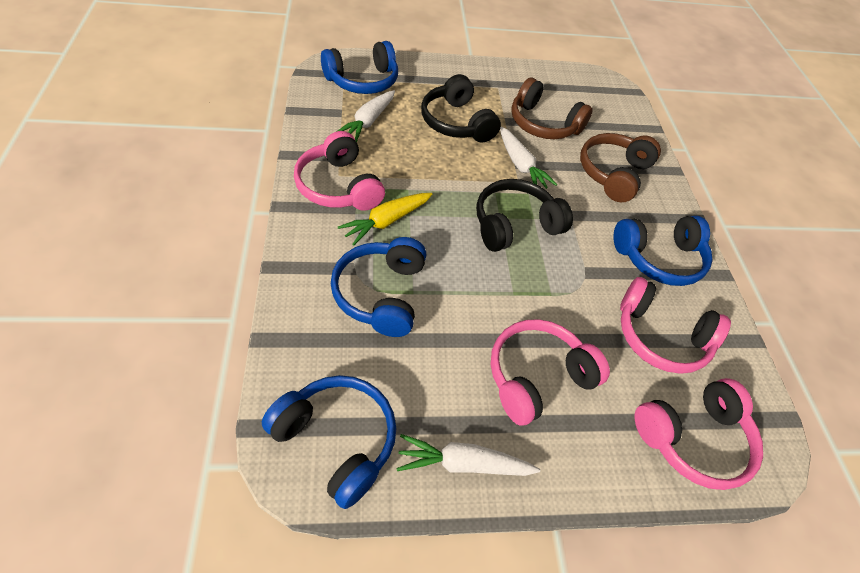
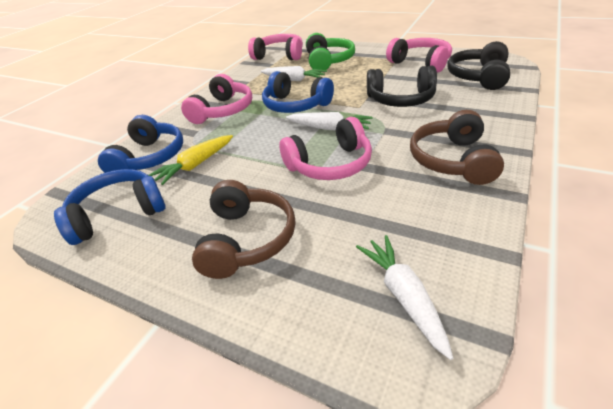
blue headphones: [262,375,396,509] [321,41,398,94] [331,237,426,337] [613,216,713,286] = 4 -> [54,169,166,245] [98,115,183,173] [262,71,334,113] = 3
green headphones: none = 0 -> [306,33,355,70] = 1

